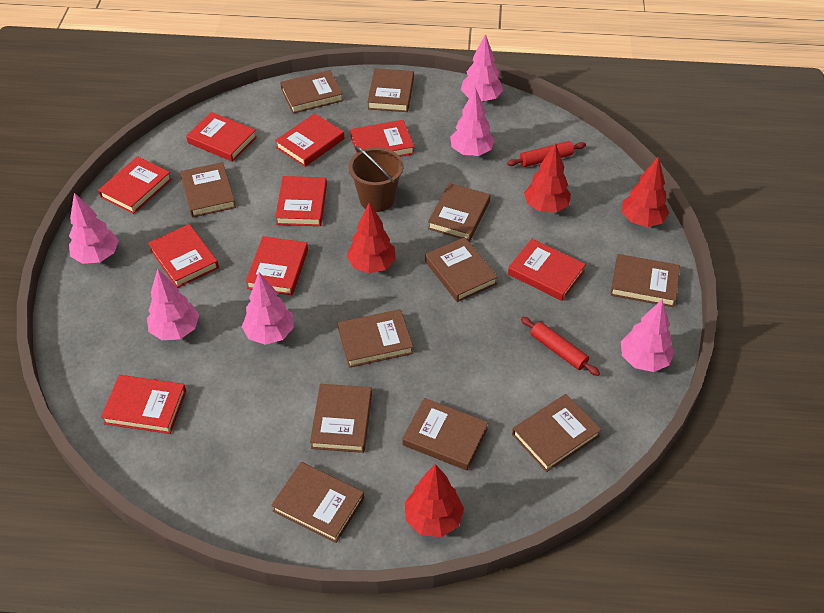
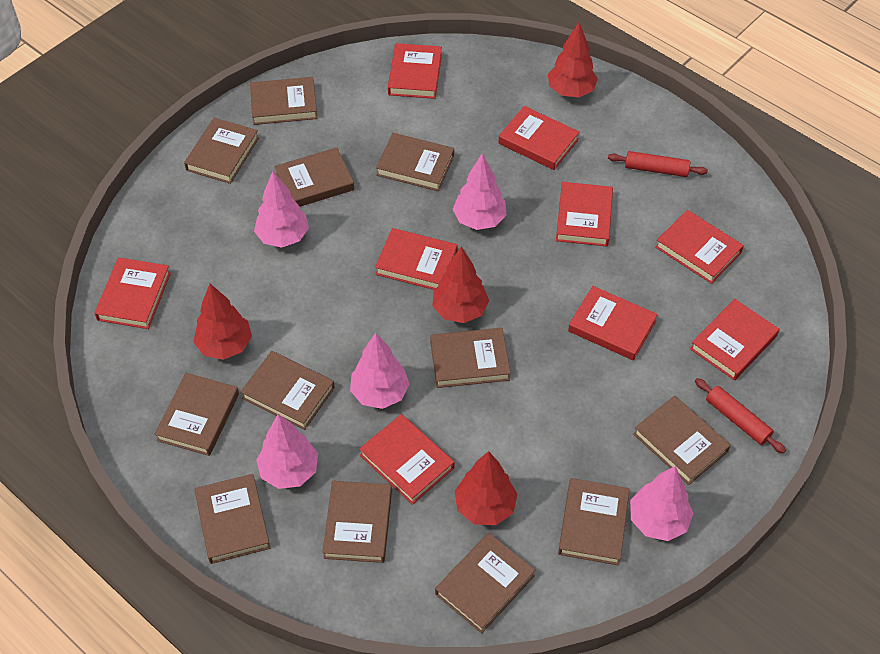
brown book: [180,162,236,218] [271,462,364,543] [280,70,344,113] [310,384,372,453] [338,309,413,368] [367,68,414,112] [402,398,488,471] [425,237,498,302] [428,183,490,241] [512,394,601,472] [610,254,680,307] = 11 -> [155,373,239,456] [184,118,259,184] [195,474,270,564] [241,351,335,430] [250,77,317,125] [275,147,355,207] [322,481,392,563] [376,133,454,191] [430,328,511,388] [435,533,535,633] [558,478,630,565] [633,396,731,485] = 12
brown bucket: [349,146,403,212] = 1 -> none = 0
pink tree: [69,193,119,264] [147,268,199,340] [242,272,294,345] [450,87,495,156] [461,34,503,102] [621,299,674,372] = 6 -> [254,171,309,248] [256,414,318,489] [350,333,409,409] [453,154,507,230] [630,466,694,541] = 5

